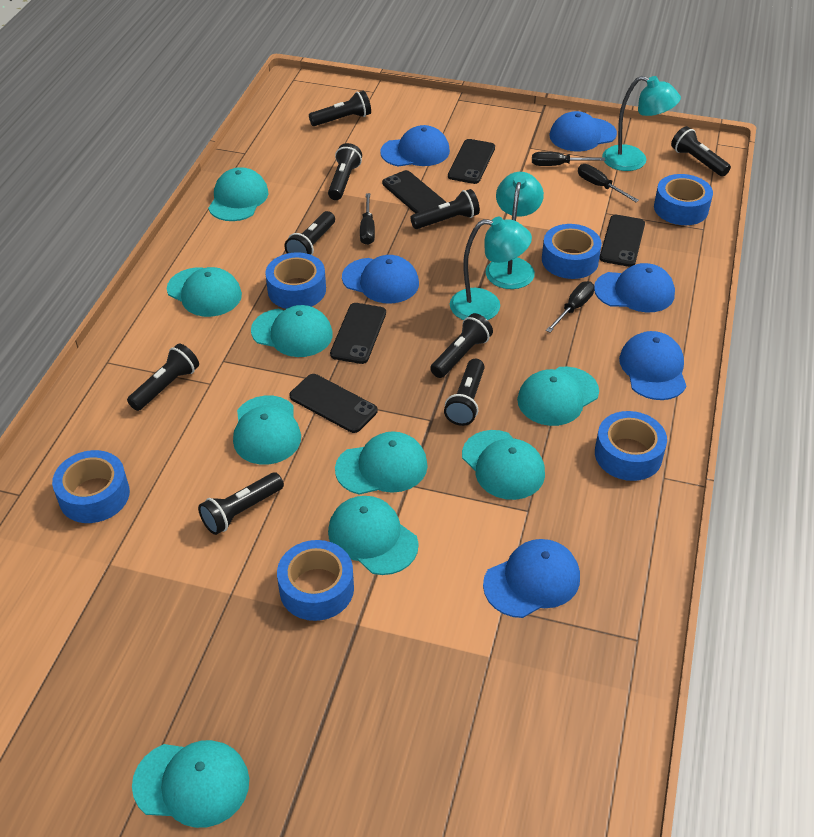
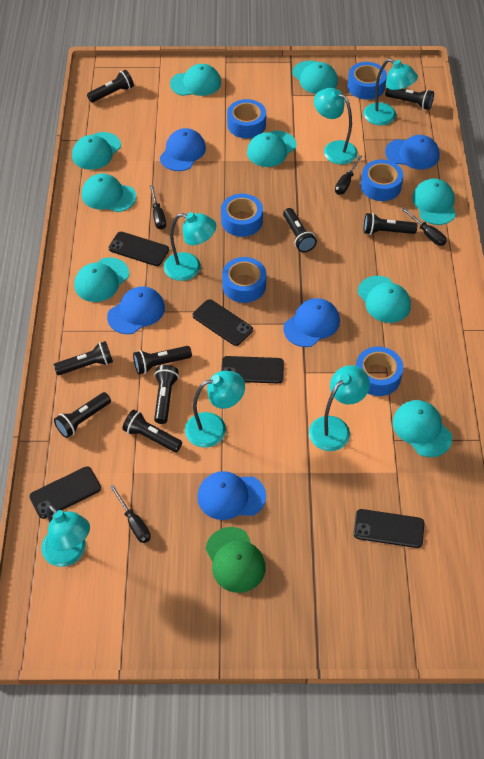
blue cap: [342,255,419,303] [380,125,450,167] [483,539,580,618] [550,111,617,152] [594,263,675,312] [619,331,686,400] = 6 -> [107,286,165,334] [160,128,206,171] [197,471,266,520] [283,298,340,347] [385,135,440,169] = 5
green cap: none = 0 -> [206,527,266,593] = 1
turquoise lamp: [450,217,532,320] [486,172,544,289] [602,76,681,171] = 3 -> [42,505,90,567] [164,212,216,281] [185,371,245,448] [309,365,370,451] [314,88,358,164] [363,59,418,125] = 6

